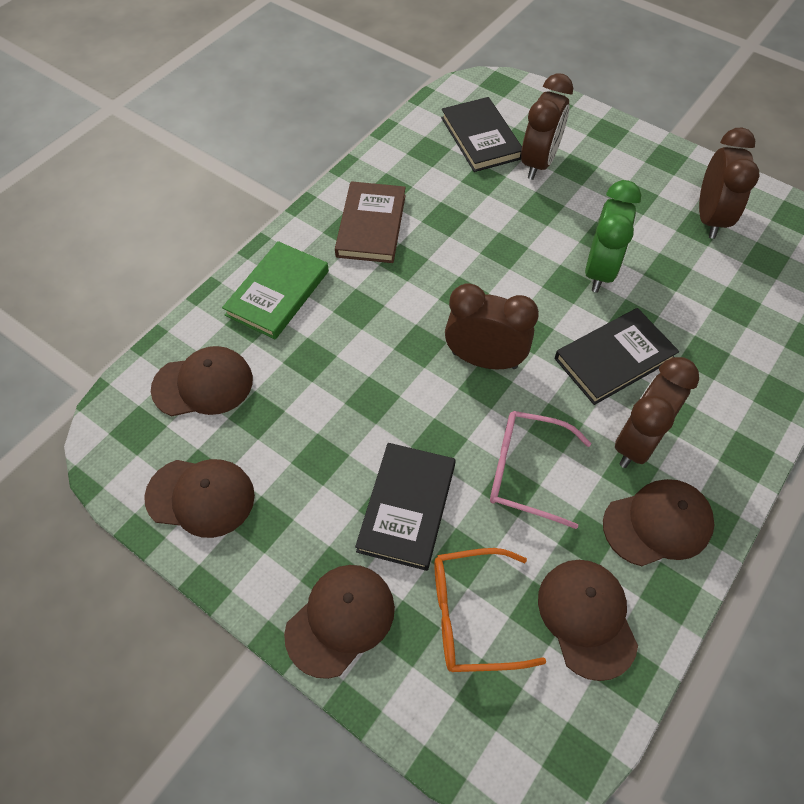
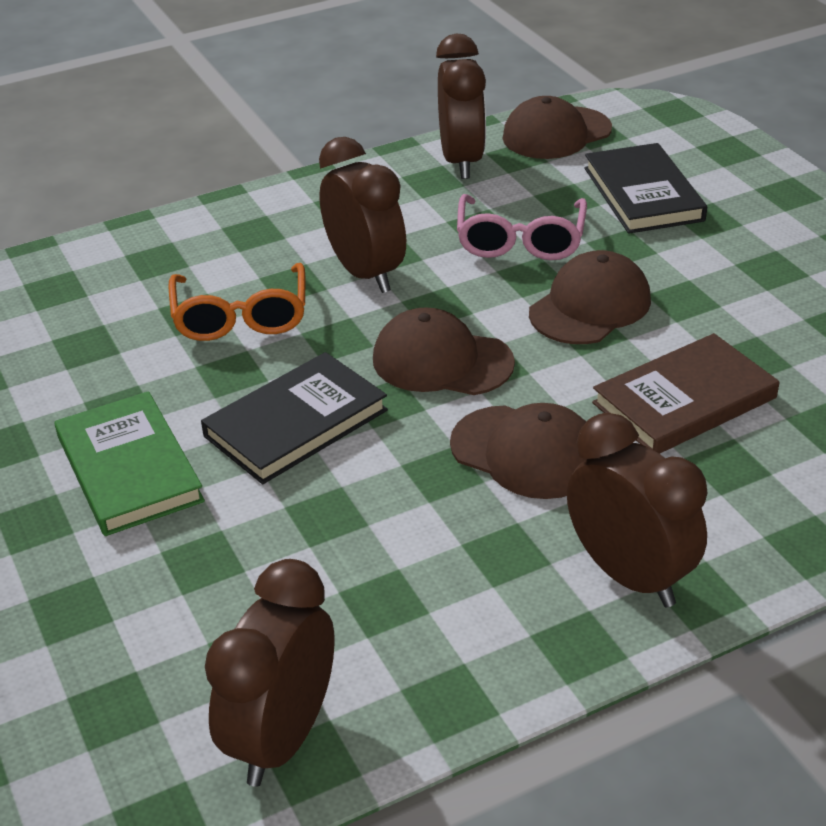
black book: [355,443,456,571] [441,97,522,172] [554,308,679,405] = 3 -> [201,352,388,484] [584,143,707,234] = 2
brown cap: [144,459,255,538] [151,346,253,416] [284,565,395,679] [538,560,638,681] [603,479,715,566] = 5 -> [373,307,515,395] [450,403,587,499] [503,96,612,159] [529,250,651,344] = 4
green clock: [585,180,641,292] = 1 -> none = 0

